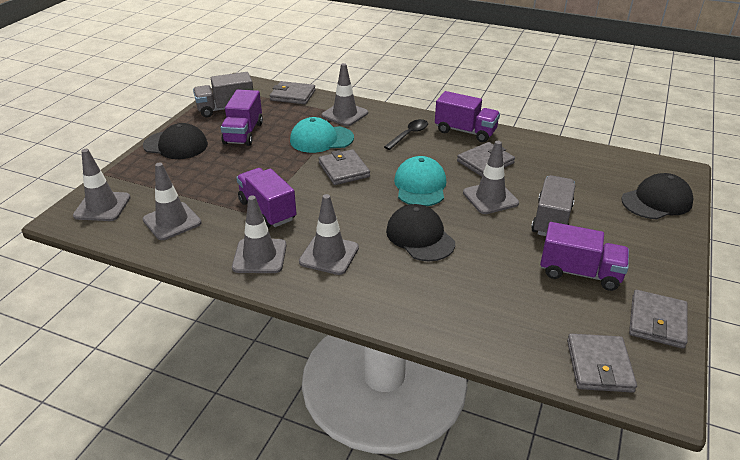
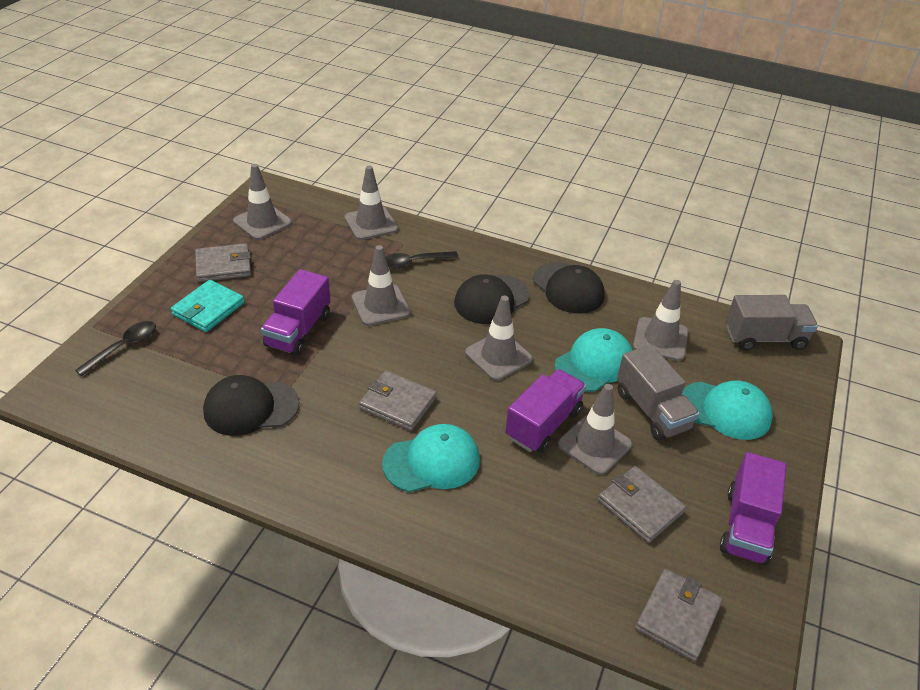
black spoon: [384,119,428,150] = 1 -> [75,321,156,376] [385,251,458,268] = 2
grey wallet: [270,81,315,104] [318,149,370,185] [457,142,515,177] [567,334,637,393] [629,290,688,349] = 5 -> [195,243,251,282] [359,371,437,431] [598,466,686,543] [635,569,723,661] = 4
purple truck: [221,89,263,146] [236,168,296,228] [435,91,500,142] [540,222,629,291] = 4 -> [261,269,330,356] [505,369,586,453] [720,452,787,565] = 3
turquoise cap: [290,117,354,153] [394,156,446,206] = 2 -> [382,424,480,492] [554,328,633,392] [682,381,773,440] = 3
turquoise wallet: none = 0 -> [171,280,244,332] = 1

